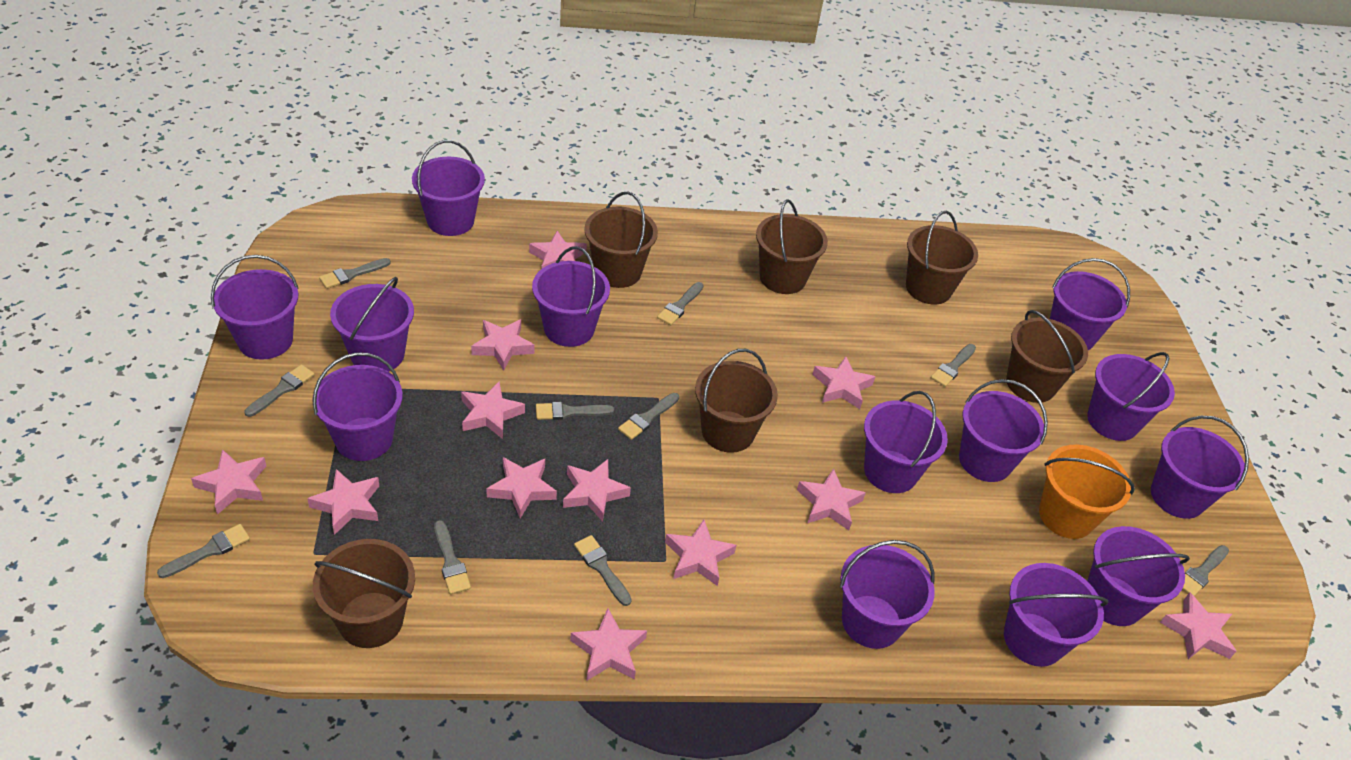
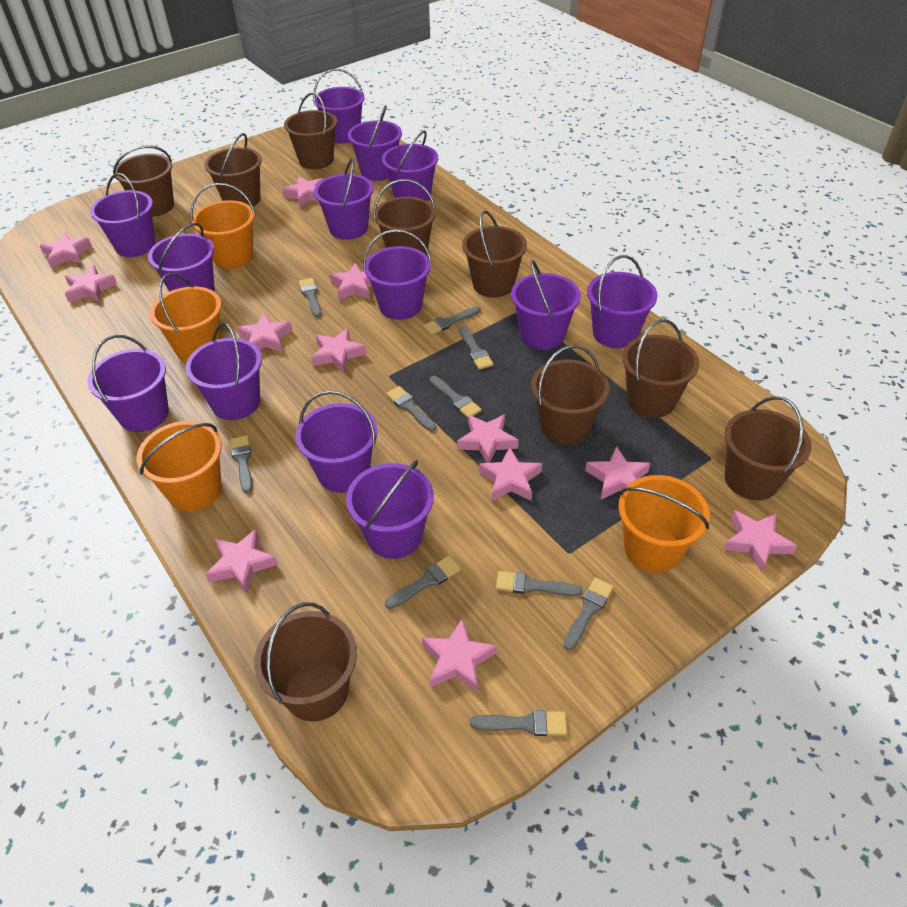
brown bucket: [313,539,415,648] [584,192,658,288] [695,349,778,453] [756,199,828,294] [906,211,978,305] [1006,310,1088,403] = 6 -> [113,146,174,217] [204,133,262,207] [254,602,357,722] [284,92,337,169] [373,179,436,255] [462,211,527,298] [531,345,610,445] [622,319,699,418] [725,396,812,500] = 9
orange bucket: [1039,445,1135,539] = 1 -> [136,421,222,512] [150,273,222,363] [190,183,256,269] [618,475,710,573] = 4

